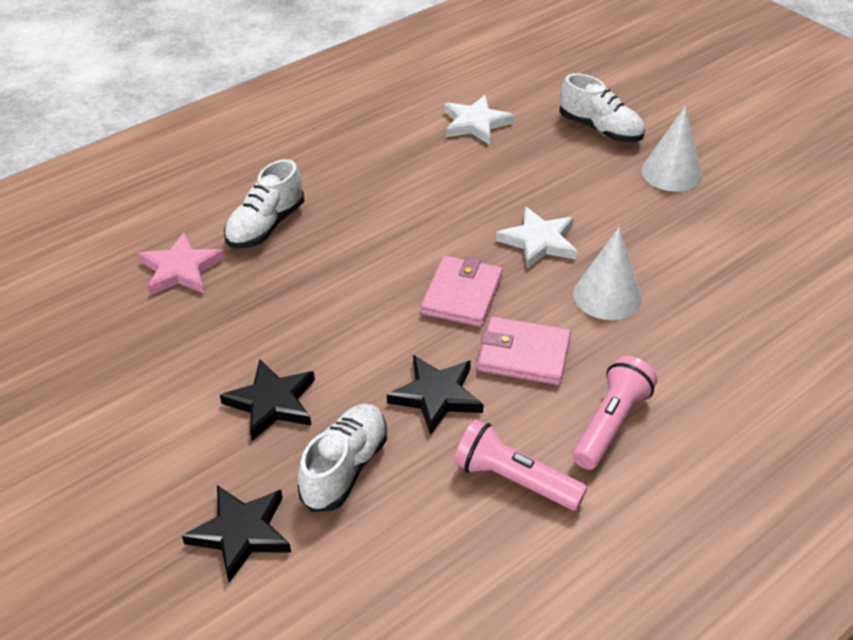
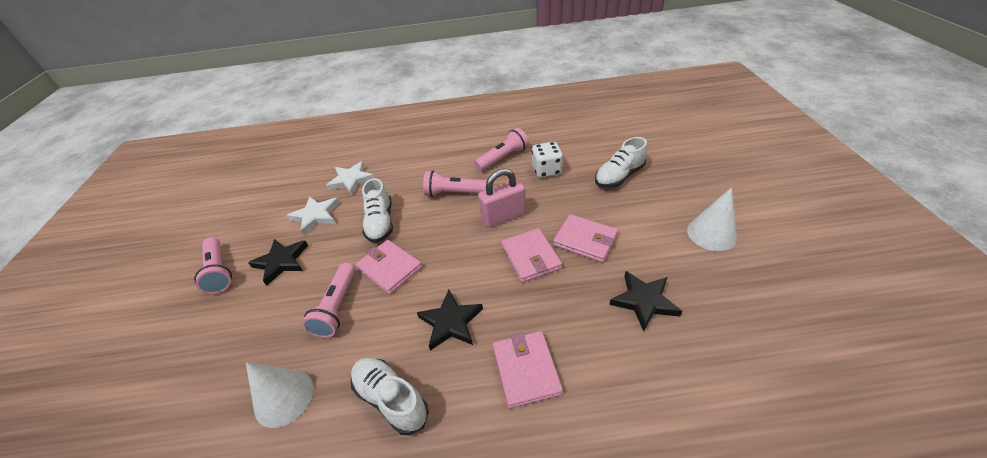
pink flashlight: [454,419,587,510] [572,356,657,470] = 2 -> [194,237,232,294] [302,263,355,338] [423,171,487,197] [474,128,529,171] = 4
pink padlock: none = 0 -> [478,168,526,228] = 1
pink star: [138,232,225,295] = 1 -> none = 0
pink wallet: [421,256,503,327] [478,316,571,385] = 2 -> [356,240,422,294] [493,331,563,409] [501,228,562,283] [553,214,618,263] = 4
white dice: none = 0 -> [532,142,563,178] = 1

